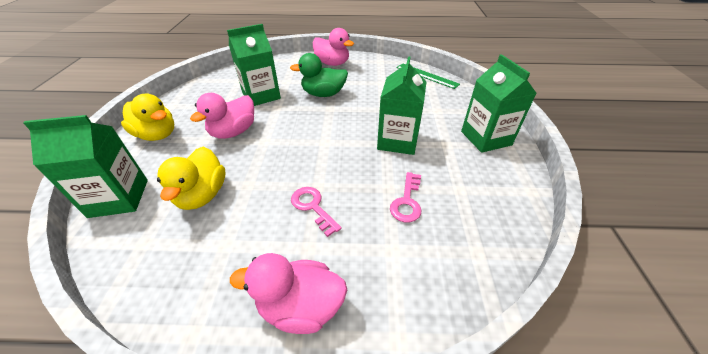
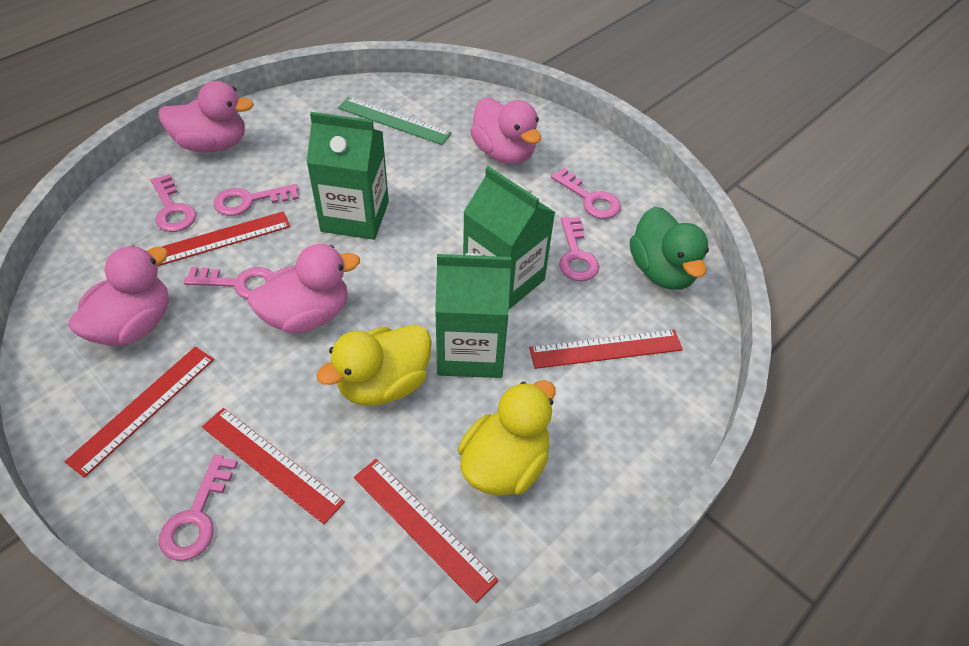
green carton: [23,115,148,218] [227,24,281,106] [377,56,426,155] [461,54,537,153] = 4 -> [306,112,389,240] [435,253,511,378] [463,166,556,309] = 3
pink duck: [190,93,254,139] [230,253,347,334] [313,28,354,66] = 3 -> [68,246,169,346] [158,81,254,153] [248,244,360,333] [470,97,541,164] = 4
pink key: [291,187,342,237] [390,172,421,223] = 2 -> [151,174,196,232] [159,455,238,561] [184,267,273,299] [214,184,299,216] [551,168,621,219] [559,217,599,281] = 6
red ruler: none = 0 -> [65,346,214,478] [159,211,291,266] [202,408,345,524] [354,459,499,603] [529,329,683,369] = 5

